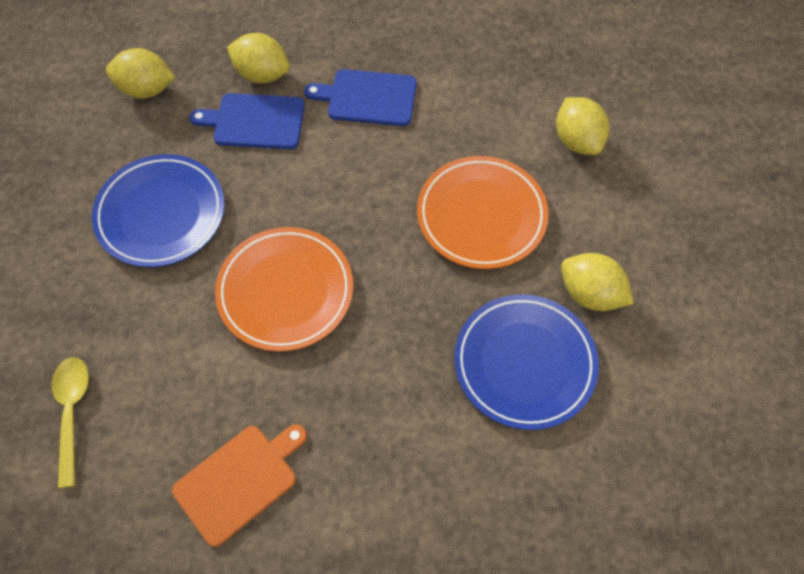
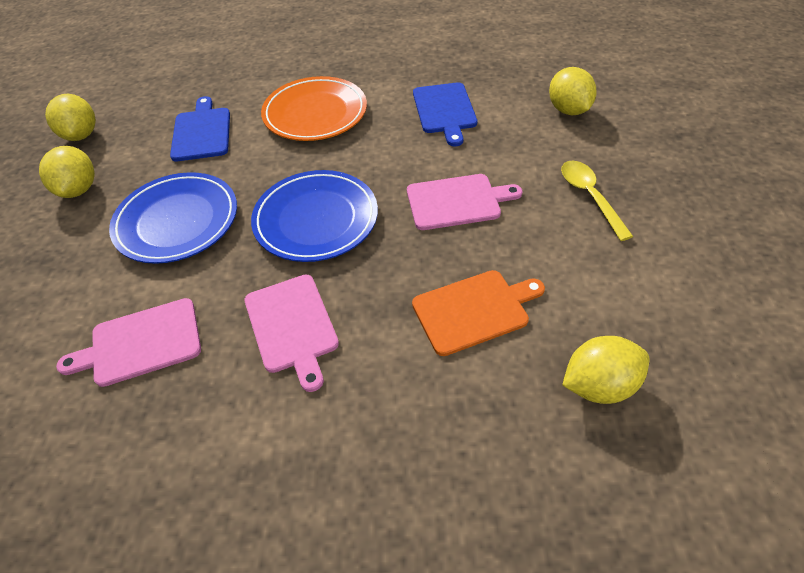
orange plate: [215,227,353,352] [417,156,549,269] = 2 -> [261,76,367,141] = 1
pink cutting board: none = 0 -> [56,298,201,387] [245,275,339,392] [407,174,523,230] = 3

